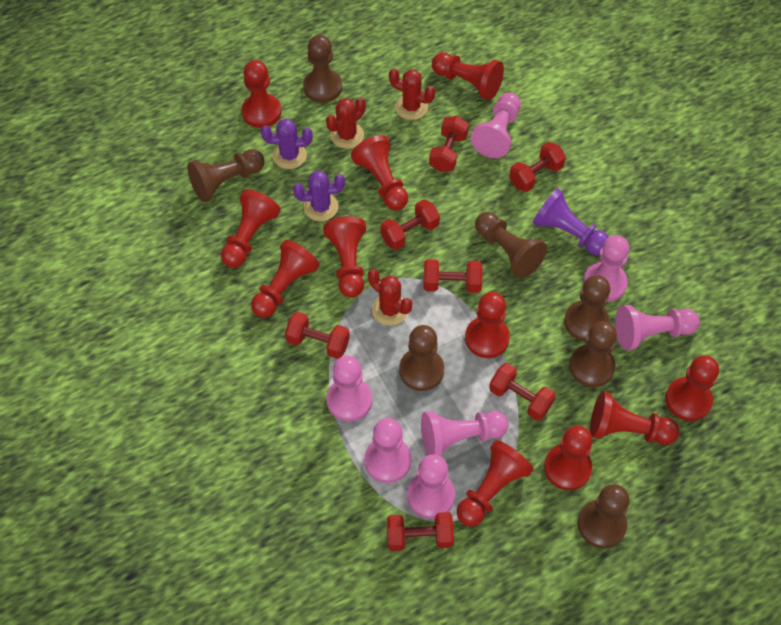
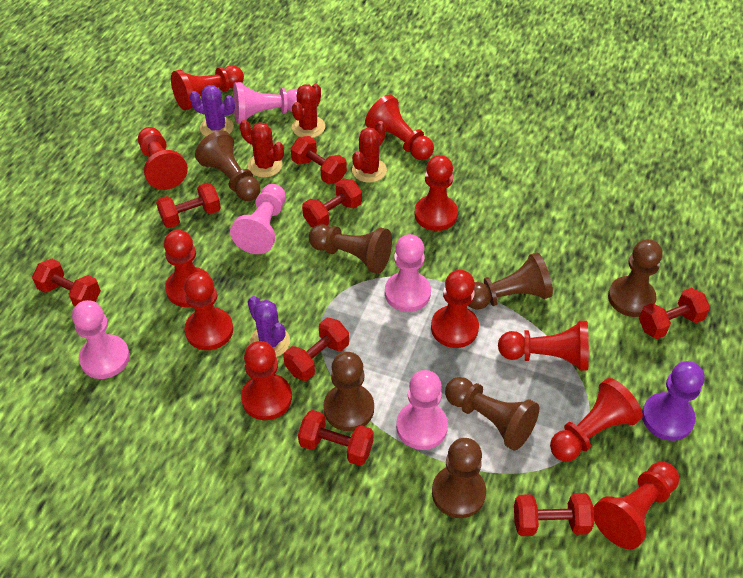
pink pawn: [326,356,372,421] [364,418,411,483] [407,454,455,519] [421,411,509,456] [471,93,521,158] [583,235,630,302] [615,305,700,350] = 7 -> [72,300,130,379] [230,184,286,254] [233,82,297,123] [385,234,431,312] [396,370,448,450] = 5
red dumbbell: [285,312,350,359] [380,199,440,250] [387,512,454,551] [423,259,483,293] [429,116,469,172] [489,363,556,421] [509,142,566,192] = 7 -> [32,259,101,307] [156,183,221,228] [283,318,349,381] [291,136,347,184] [298,410,374,466] [302,178,362,227] [514,493,594,536] [639,288,710,339] = 8

